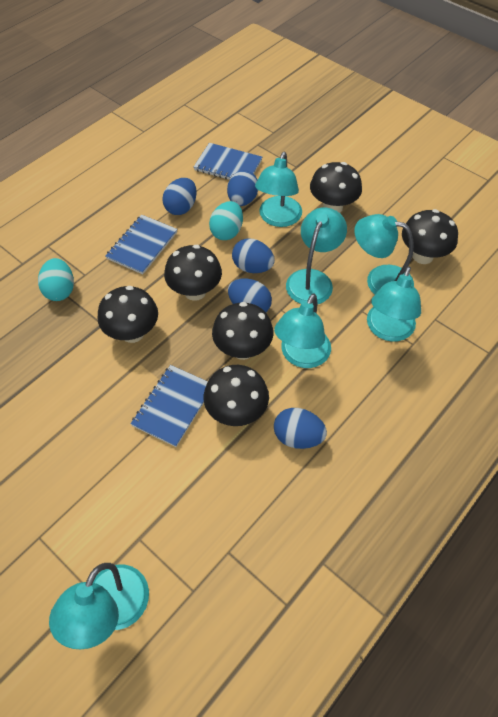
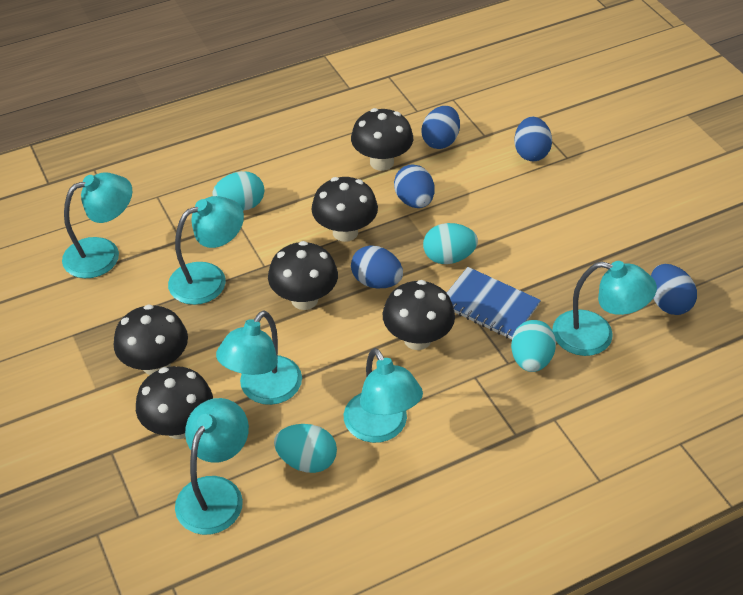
blue notebook: [106,215,177,274] [130,365,208,447] [194,143,262,180] = 3 -> [447,267,541,339] = 1
turquoise egg: [38,258,74,301] [209,201,243,240] = 2 -> [212,171,264,211] [274,424,337,473] [423,223,478,264] [511,320,556,372] = 4

